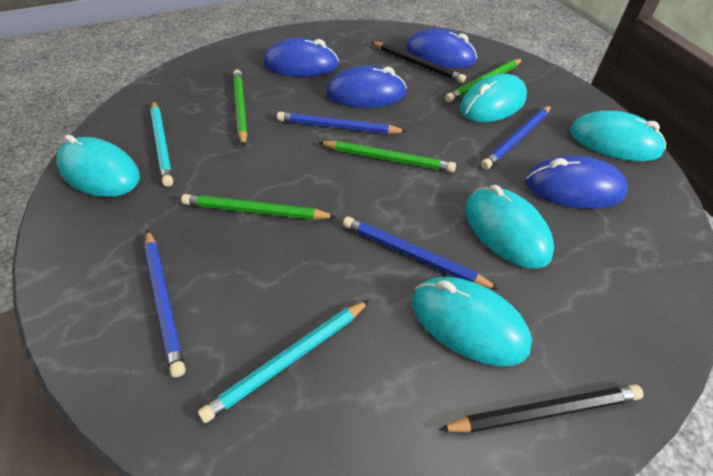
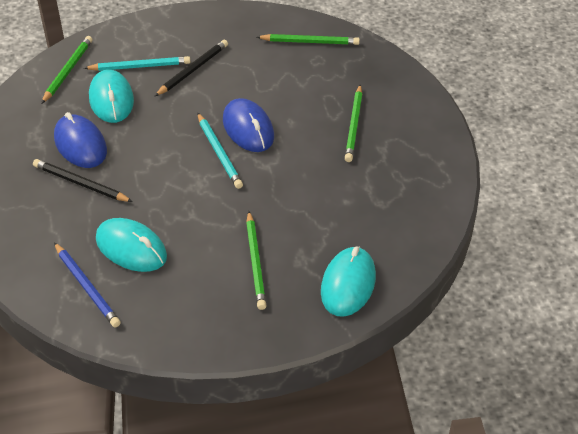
blue mouse: [264,38,339,77] [326,66,407,108] [406,28,477,68] [525,156,628,209] = 4 -> [54,112,107,168] [223,98,274,152] = 2
blue pencil: [144,229,185,377] [277,112,407,134] [343,217,500,290] [481,105,552,169] = 4 -> [54,242,121,327] = 1
turquoise mouse: [56,135,140,197] [412,277,532,366] [460,74,527,122] [465,185,554,268] [570,111,666,161] = 5 -> [89,69,134,123] [96,218,167,272] [321,247,376,317] = 3

